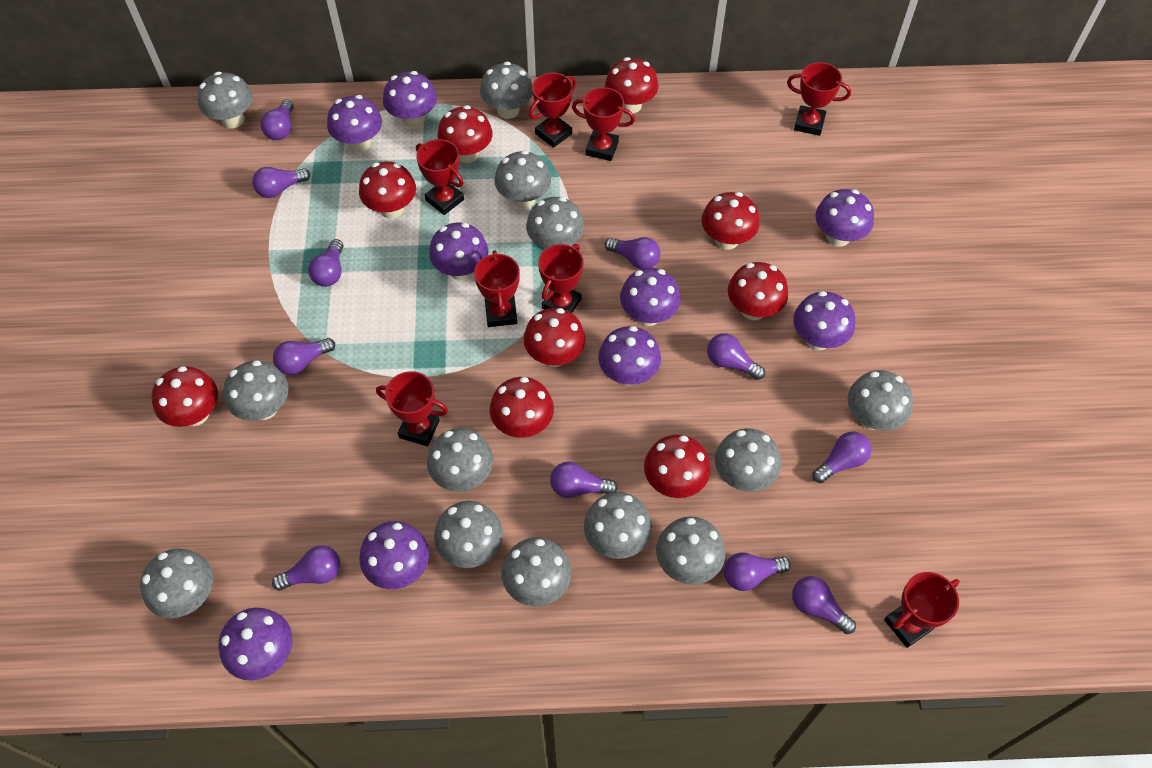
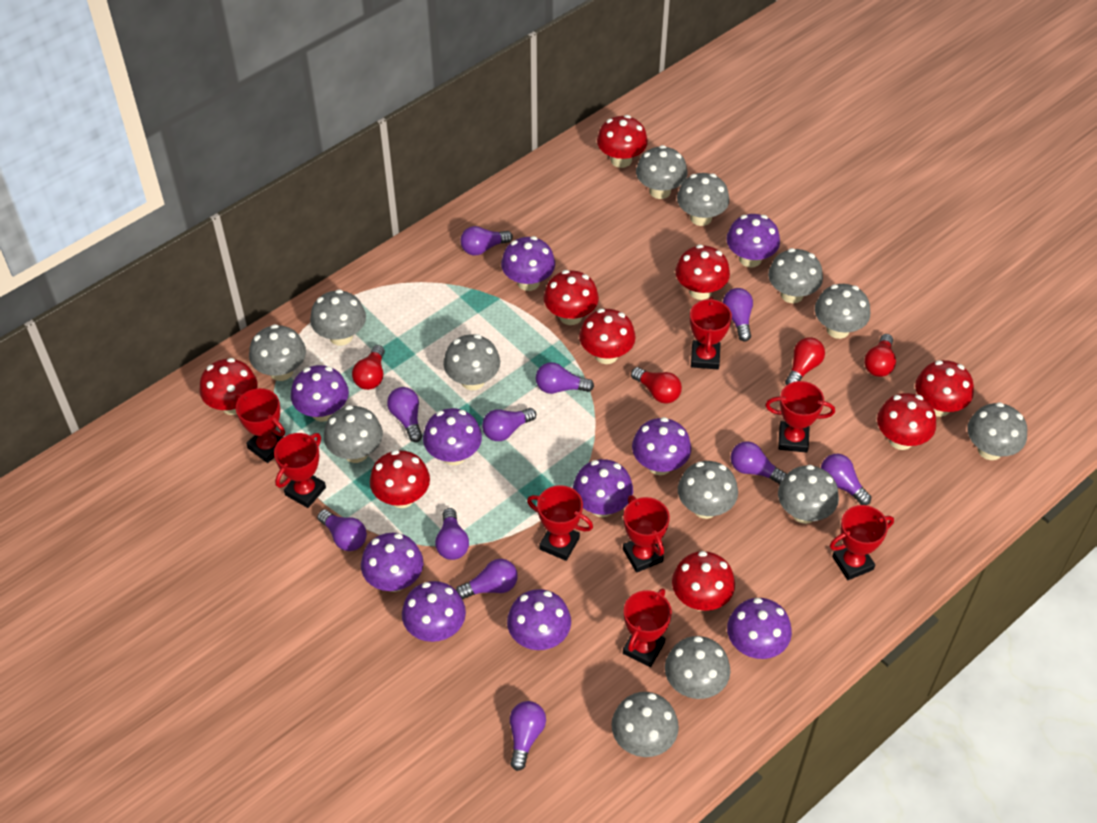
purple mushroom: [219,608,292,681] [327,95,382,152] [359,521,429,589] [383,71,437,128] [429,223,488,280] [598,326,661,386] [620,268,681,326] [793,291,855,350] [815,189,874,247] = 9 -> [291,365,349,422] [361,533,423,592] [402,581,466,642] [423,408,482,466] [501,236,555,291] [507,589,571,650] [573,459,633,517] [632,417,691,475] [726,214,780,267] [727,598,792,659] = 10
red light bulb: none = 0 -> [352,345,385,390] [631,367,682,404] [785,337,825,385] [864,334,896,377] = 4

